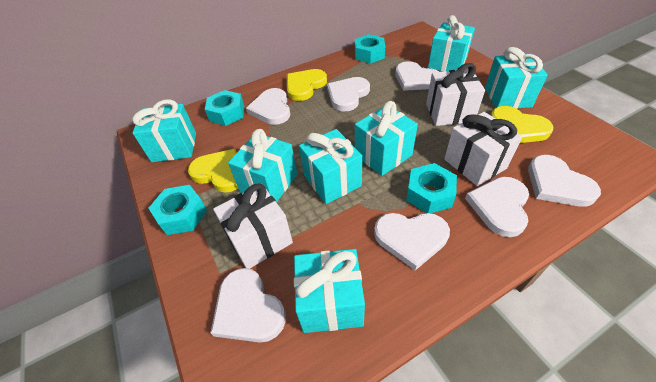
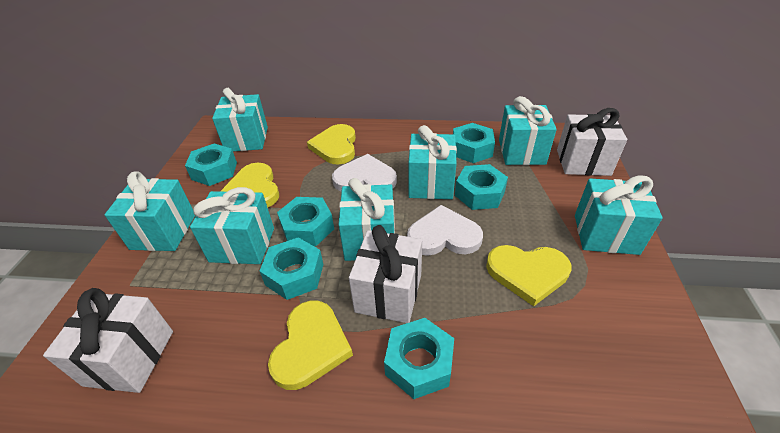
turquoise nut: [148,185,207,235] [205,90,244,126] [355,34,385,64] [406,163,457,213] = 4 -> [185,143,237,186] [260,238,324,300] [277,197,334,246] [384,318,454,399] [453,123,495,163] [455,164,508,210] = 6
white heart: [210,268,286,343] [246,88,290,125] [327,77,370,112] [374,213,450,270] [395,61,439,91] [465,177,529,237] [528,155,601,207] = 7 -> [332,154,397,192] [407,205,483,256] = 2
yellow heart: [188,149,238,193] [287,69,327,101] [491,106,554,143] = 3 -> [220,163,279,208] [268,300,353,390] [307,124,356,165] [486,245,571,306] = 4

